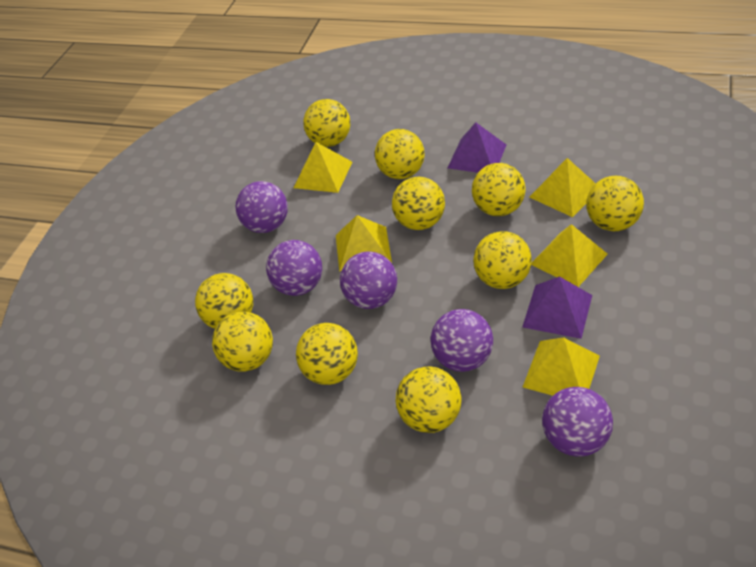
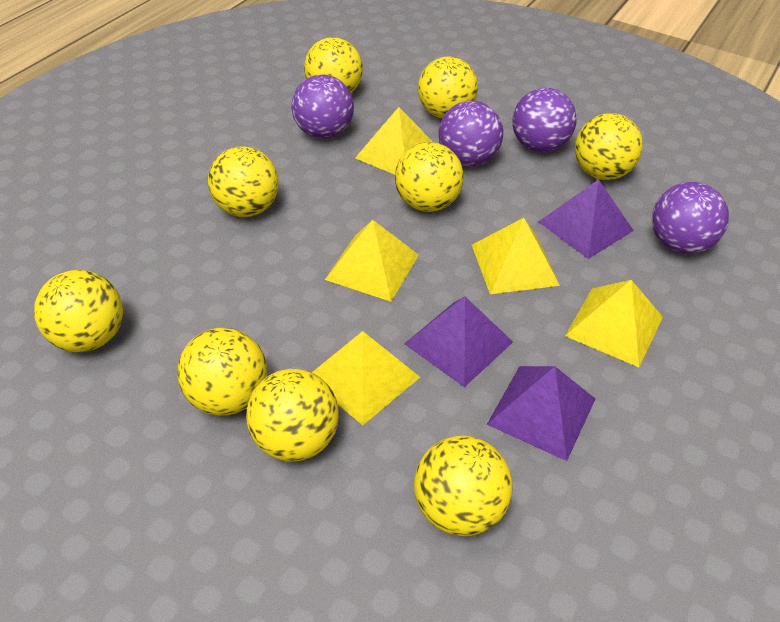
purple ball: [236,181,288,233] [266,240,322,296] [340,252,397,309] [430,309,493,372] [542,387,613,457] = 5 -> [291,74,354,139] [439,100,503,167] [513,88,577,153] [652,182,729,254] = 4
purple pyramid: [448,122,506,173] [522,276,592,339] = 2 -> [404,296,513,387] [487,366,595,461] [538,179,634,259] = 3
yellow ball: [195,273,253,329] [212,312,273,372] [296,323,358,385] [303,99,350,147] [375,129,425,179] [392,177,445,230] [396,367,462,433] [472,163,525,216] [473,231,532,289] [587,176,644,231] = 10 -> [34,270,123,352] [177,328,267,416] [208,146,279,217] [246,369,339,462] [304,37,363,93] [395,142,463,212] [414,435,513,536] [418,57,478,119] [575,113,643,180] = 9

